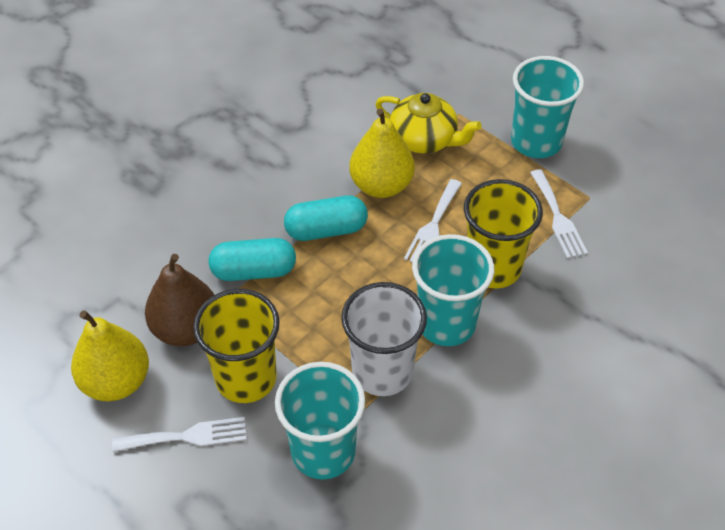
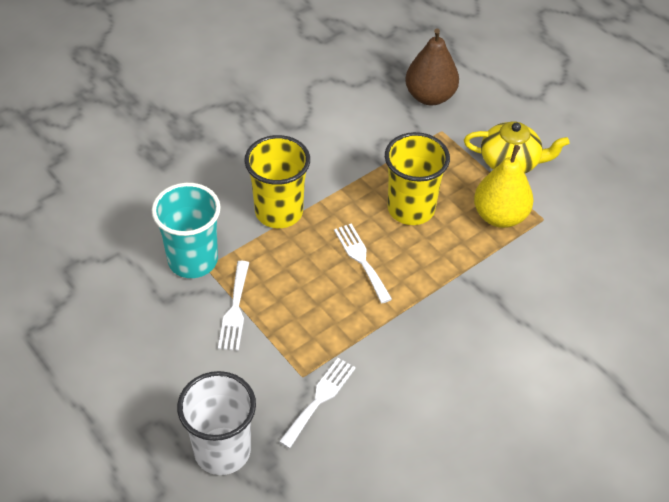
turquoise capsule: [208,238,296,281] [284,195,368,241] = 2 -> none = 0
turquoise cup: [275,362,365,480] [412,234,494,346] [511,56,584,158] = 3 -> [152,183,221,278] = 1
yellow pear: [71,310,149,401] [349,109,415,198] = 2 -> [474,145,534,228] = 1

